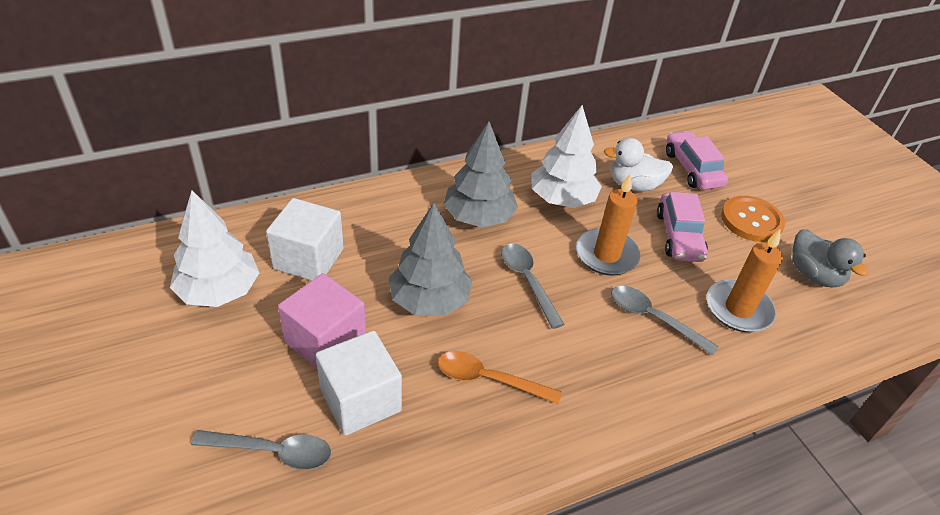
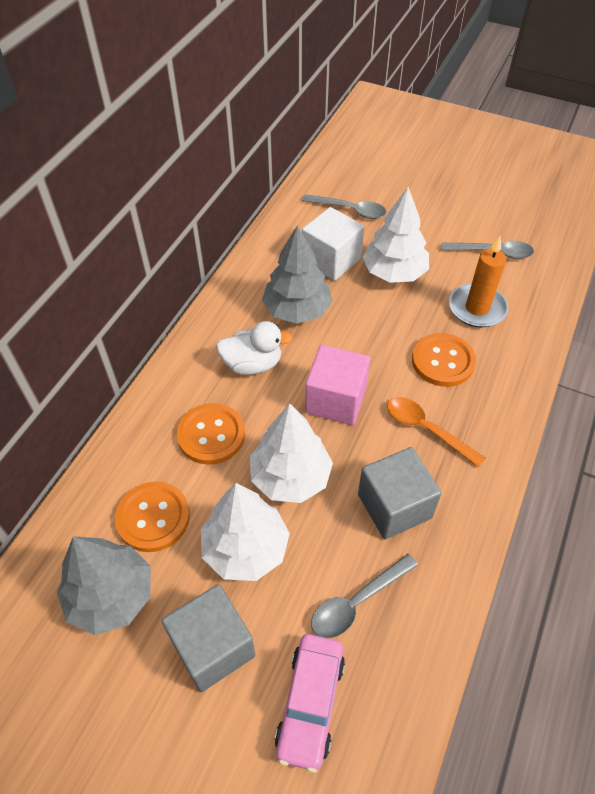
grey cube: none = 0 -> [162,584,255,692] [358,447,442,539] = 2
grey duck: [792,229,869,287] = 1 -> none = 0
orange button: [721,196,785,242] = 1 -> [115,481,190,552] [177,403,245,465] [412,333,476,387] = 3
orange candle: [576,173,641,276] [707,228,783,332] = 2 -> [449,236,509,327] = 1
pink car: [657,192,708,262] [666,131,728,190] = 2 -> [275,634,345,773] = 1
white cube: [266,198,344,281] [316,331,402,436] = 2 -> [302,207,364,281] = 1
white tree: [170,190,259,307] [531,105,602,208] = 2 -> [201,483,290,581] [250,403,333,503] [362,187,429,283] = 3

